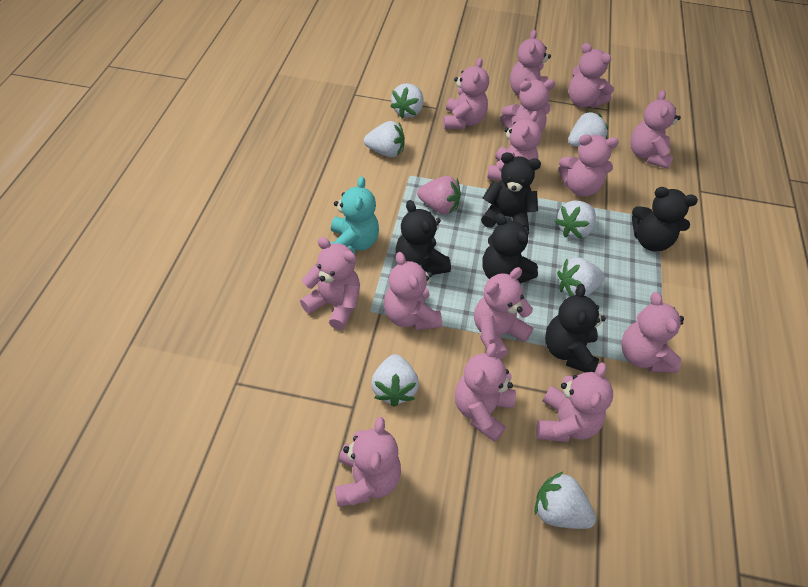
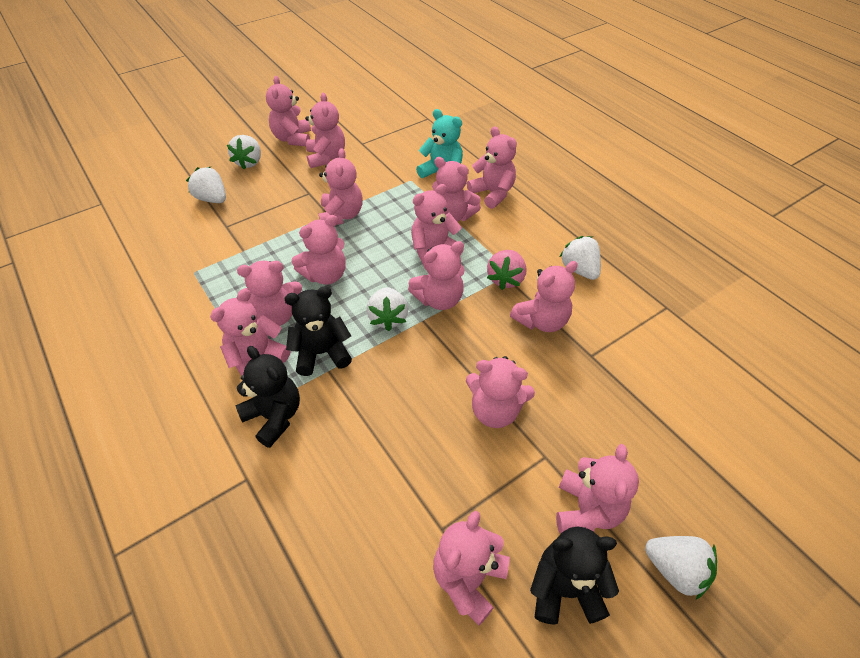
black teddy bear: [396,200,451,275] [481,152,541,231] [482,213,538,283] [545,284,606,372] [632,187,698,251] = 5 -> [235,346,300,448] [284,286,352,376] [530,527,619,625] = 3
white strawberry: [364,121,405,157] [371,354,419,407] [390,83,423,118] [535,472,596,529] [555,201,596,239] [557,258,605,297] [568,111,608,147] = 7 -> [186,167,226,203] [227,135,261,170] [366,287,408,331] [560,236,601,280] [645,536,717,600] = 5

